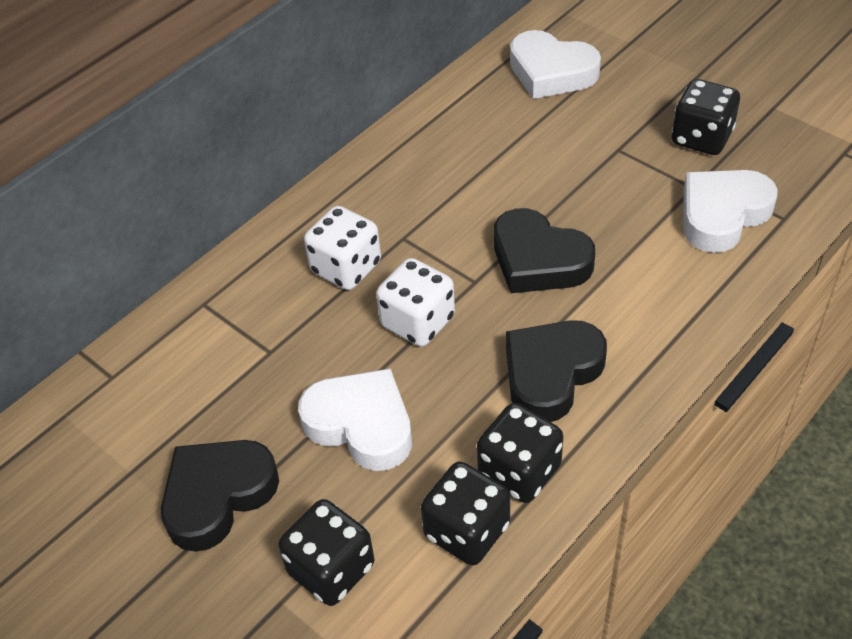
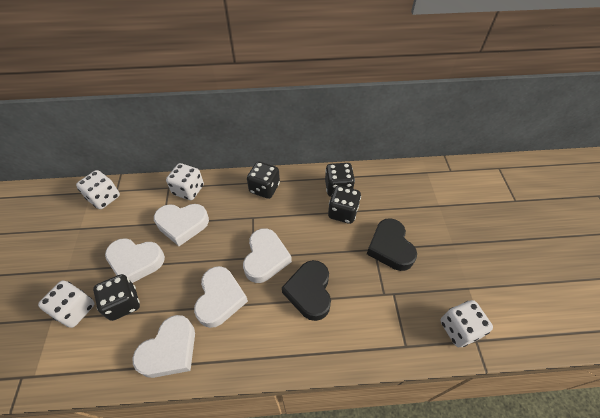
black heart: [161,440,279,552] [494,208,595,293] [506,320,607,422] = 3 -> [282,260,331,321] [367,218,417,271] = 2
white dice: [304,206,381,290] [376,258,455,347] = 2 -> [38,280,94,328] [76,170,120,209] [166,163,204,200] [441,300,493,347] = 4
white heart: [298,369,412,471] [510,30,601,99] [683,170,778,253] = 3 -> [105,238,165,283] [132,315,195,378] [154,204,209,246] [194,266,248,328] [243,228,292,283] = 5

